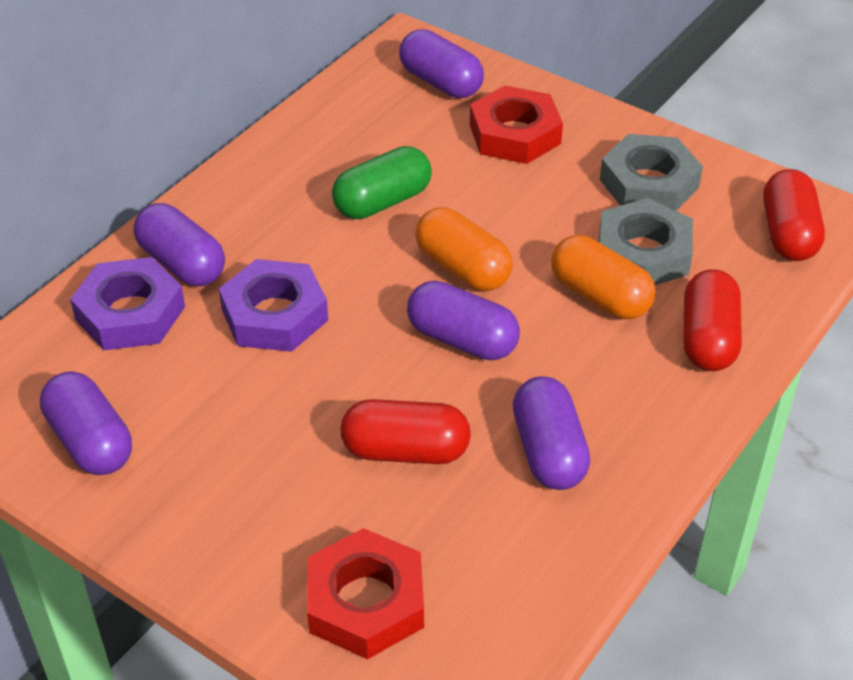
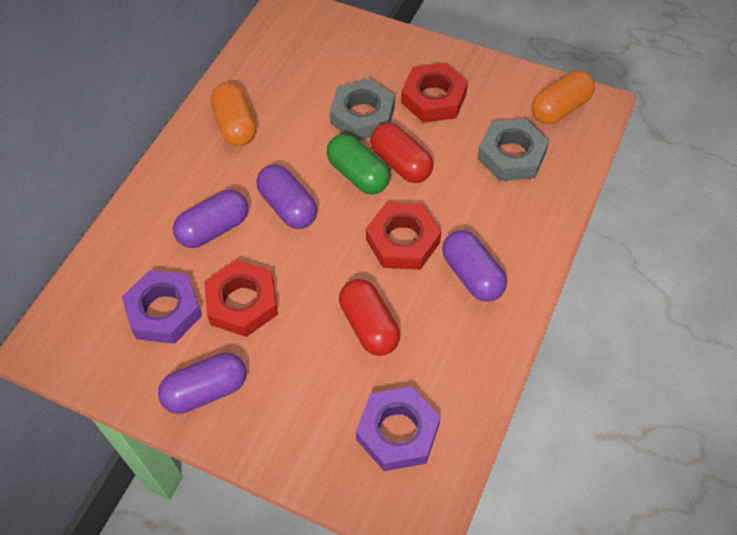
purple capsule: [40,371,132,475] [134,203,225,286] [399,29,484,98] [407,281,520,360] [513,376,590,490] = 5 -> [158,353,247,414] [173,190,248,248] [256,164,317,229] [442,230,507,302] = 4
red capsule: [340,399,471,464] [683,269,742,371] [763,169,825,261] = 3 -> [339,279,400,356] [370,122,433,183] = 2
red nut: [307,528,424,659] [470,85,563,164] = 2 -> [204,260,278,337] [366,203,441,269] [401,63,468,123] = 3

